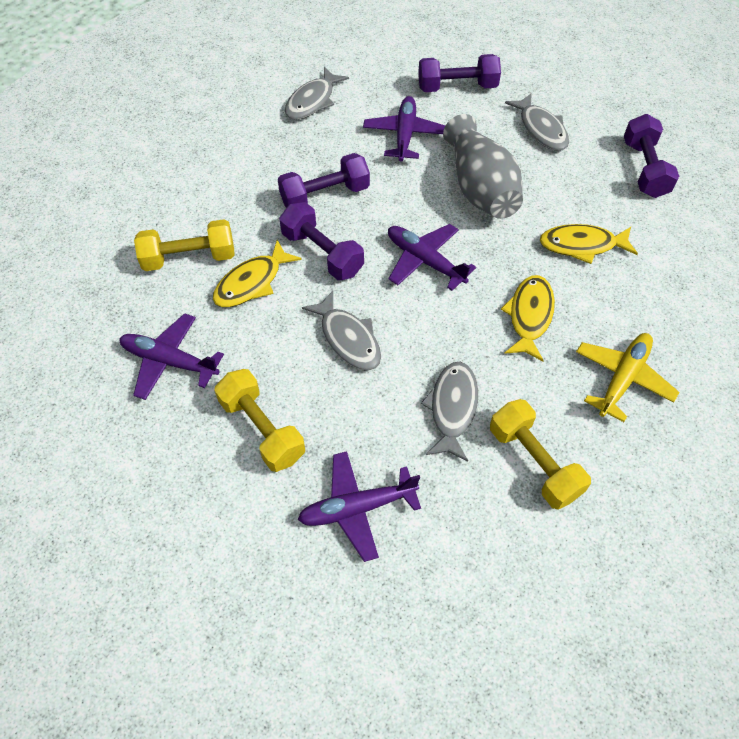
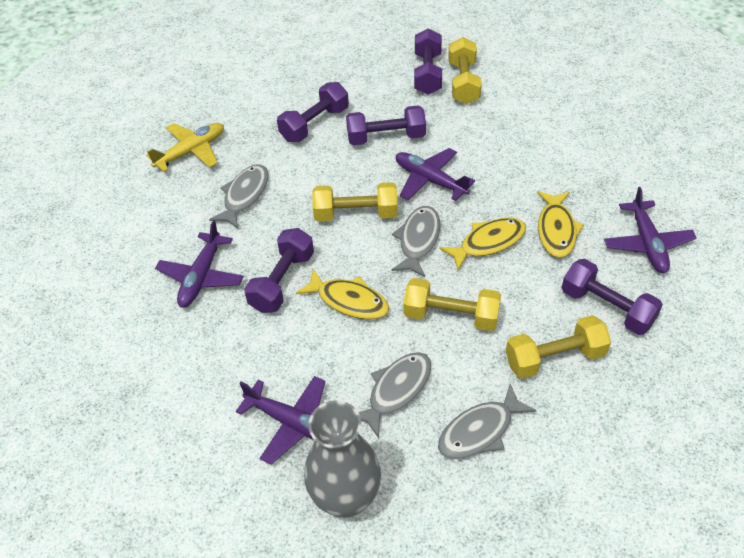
purple dumbbell: [278,153,370,208] [279,202,364,280] [418,54,501,92] [624,114,679,198] = 4 -> [244,228,314,313] [277,82,349,142] [346,105,426,145] [414,28,442,95] [562,259,663,335] = 5
yellow dumbbell: [134,219,234,271] [214,369,305,472] [490,399,591,510] = 3 -> [312,182,398,222] [403,278,501,331] [448,37,482,104] [506,315,611,379] = 4

